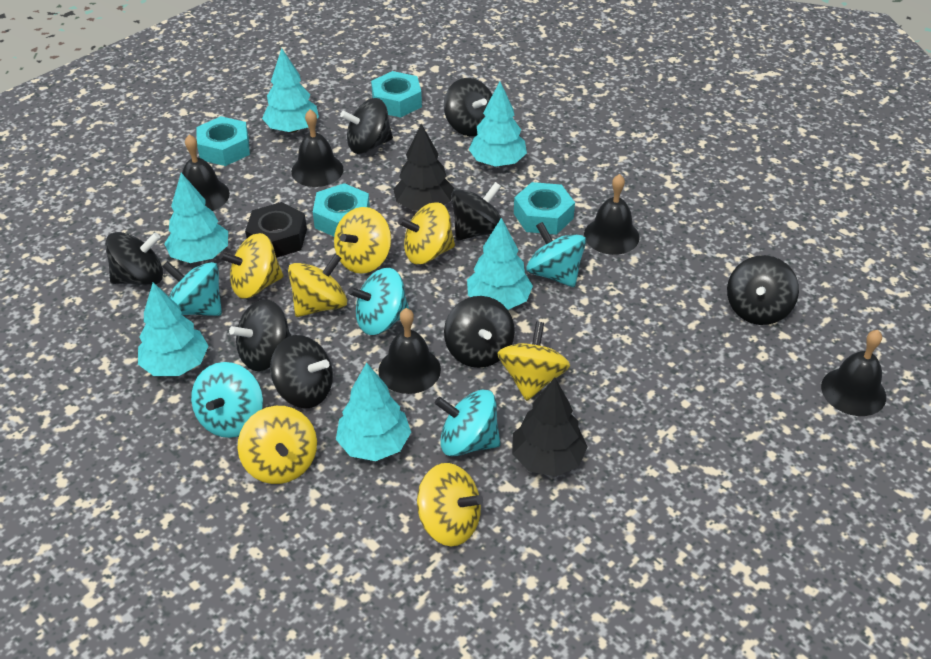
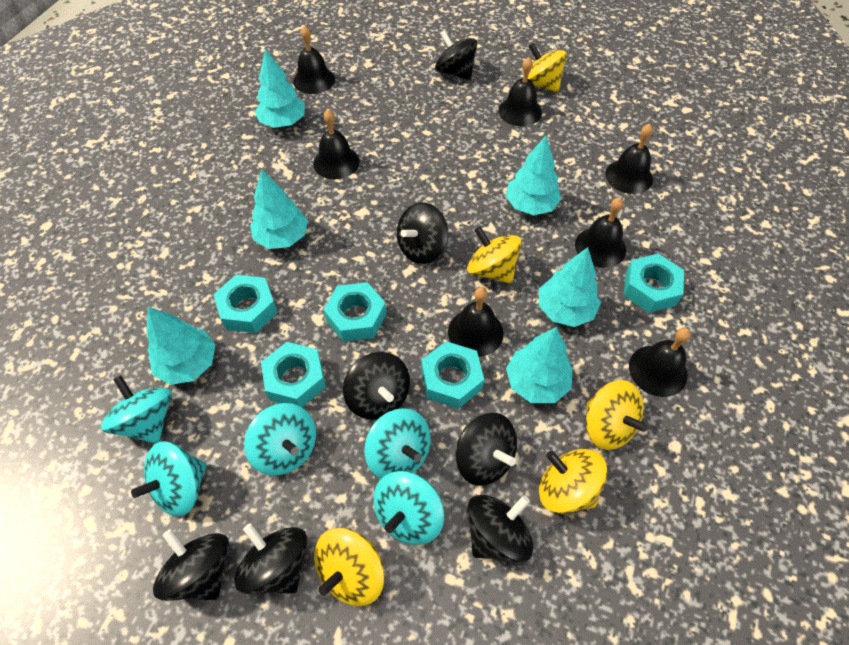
black bell: [182,135,230,211] [291,110,344,187] [378,308,441,394] [584,174,640,255] [821,330,886,416] = 5 -> [293,25,335,94] [313,109,360,180] [448,287,503,357] [498,57,542,126] [575,197,626,268] [605,124,653,194] [629,328,691,397] = 7
black nut: [245,202,307,258] = 1 -> none = 0
black spinning top: [105,232,163,286] [229,299,291,371] [270,335,333,408] [340,98,393,154] [444,78,492,136] [444,296,515,368] [451,182,501,241] [727,255,799,325] = 8 -> [153,529,229,601] [234,523,307,594] [343,352,410,419] [397,203,448,264] [435,30,478,80] [456,413,517,486] [467,495,533,563] = 7
black tree: [393,124,454,211] [512,378,587,477] = 2 -> none = 0
turquoise nut: [196,116,250,166] [313,183,370,236] [371,71,422,118] [514,182,575,235] = 4 -> [213,275,278,333] [261,342,326,407] [323,282,386,342] [421,341,484,409] [624,254,684,313] = 5
yellow spinning top: [219,233,283,299] [238,406,317,484] [288,254,347,317] [334,207,391,274] [398,202,455,264] [417,463,483,546] [497,321,570,401] = 7 -> [314,528,385,606] [467,226,522,284] [528,43,567,92] [539,449,607,514] [586,380,648,450] = 5

